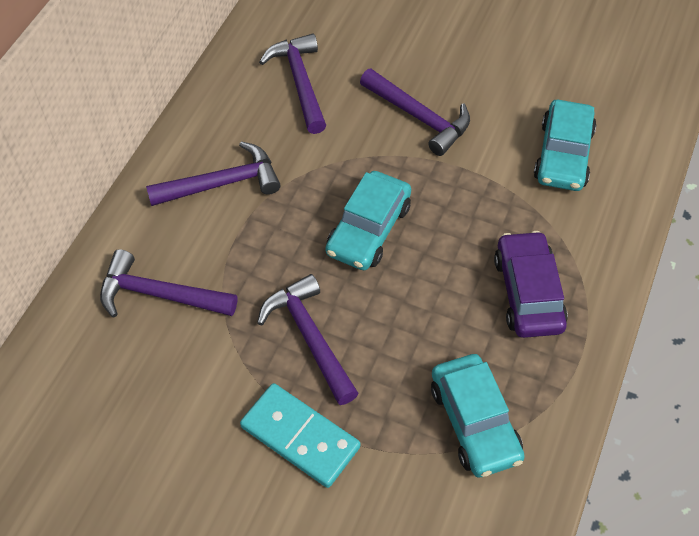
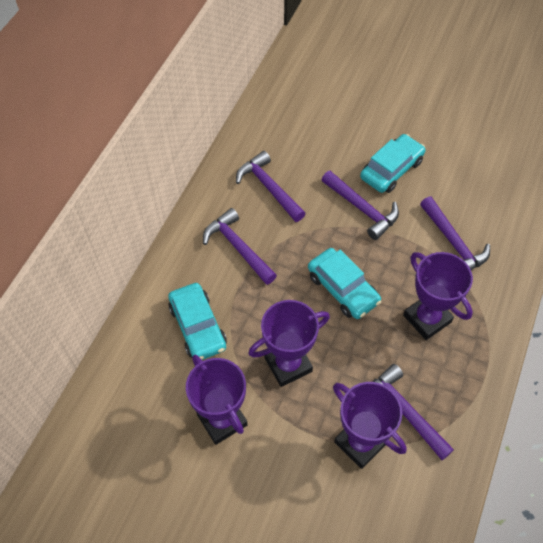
purple car: [494,231,568,338] = 1 -> none = 0
purple trophy: none = 0 -> [186,355,248,445] [248,300,330,387] [333,382,407,469] [403,252,473,340] = 4
turquoise domino: [240,383,360,488] = 1 -> none = 0

